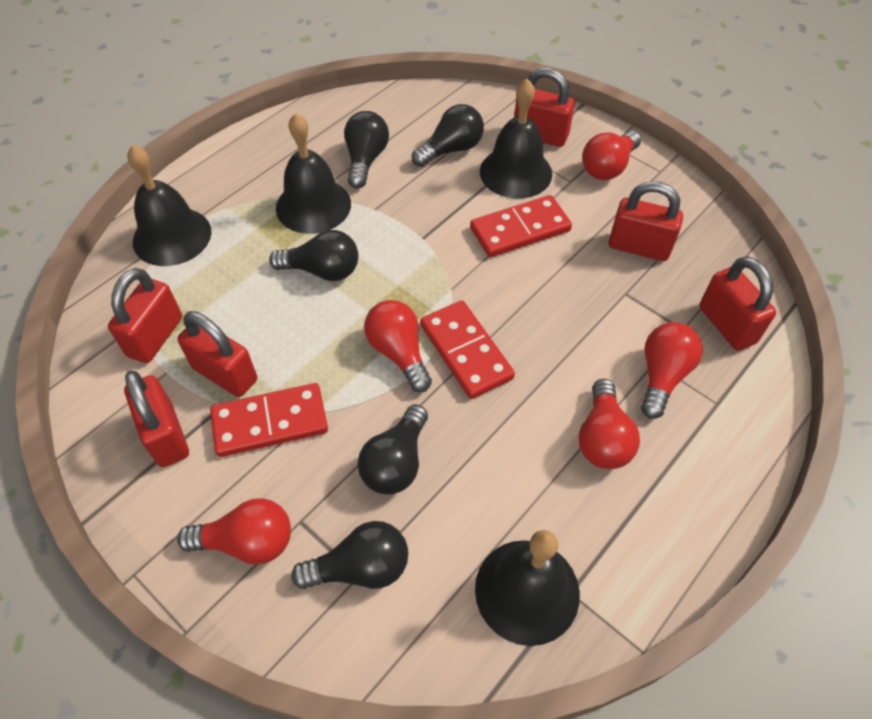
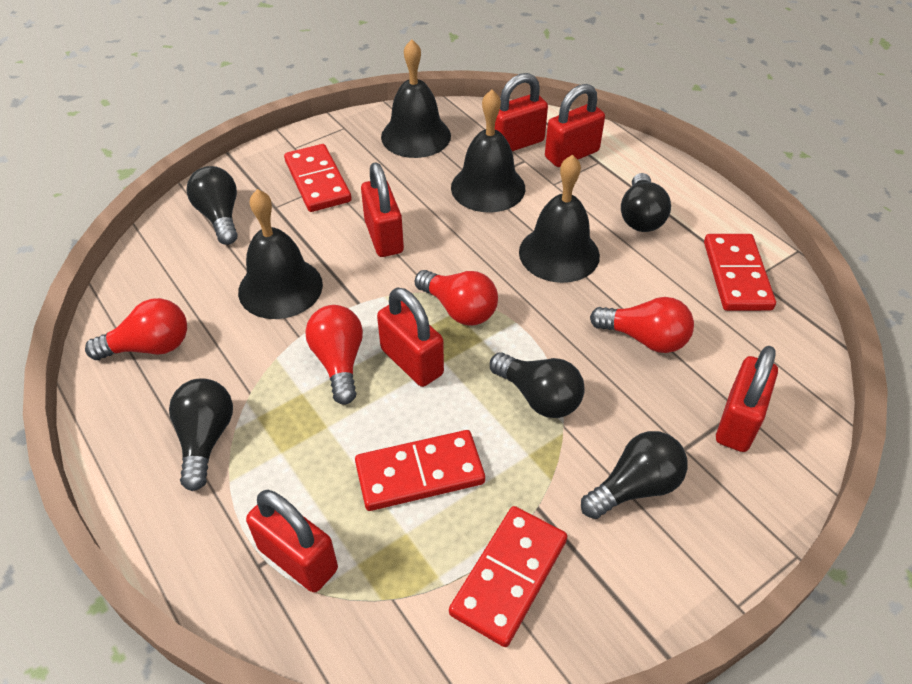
red domino: [210,383,328,457] [420,300,515,399] [470,195,572,257] = 3 -> [284,144,352,212] [355,430,485,511] [449,506,567,647] [704,234,776,311] = 4
red light bulb: [177,498,291,565] [364,300,432,392] [578,379,640,469] [582,131,641,180] [641,322,703,419] = 5 -> [85,298,187,360] [306,305,363,405] [415,270,498,325] [590,297,694,353] = 4

